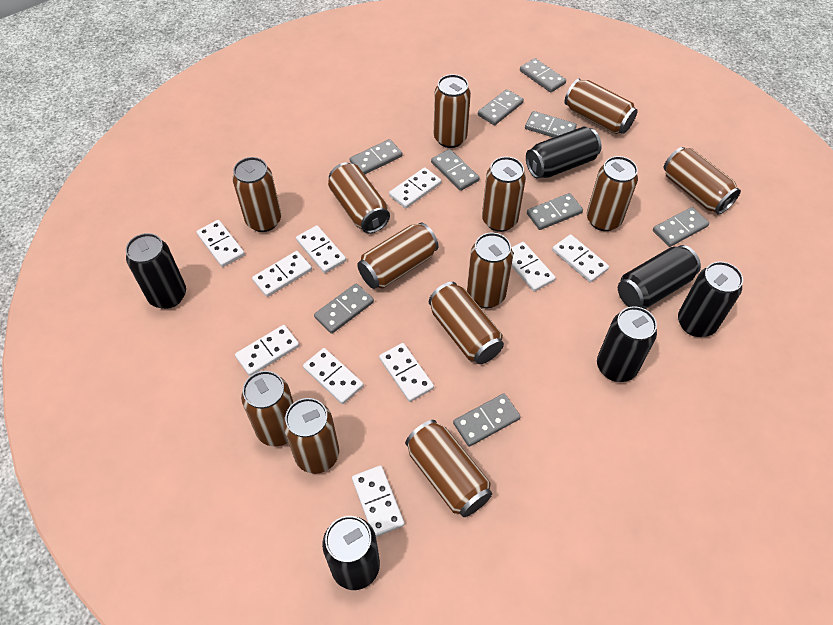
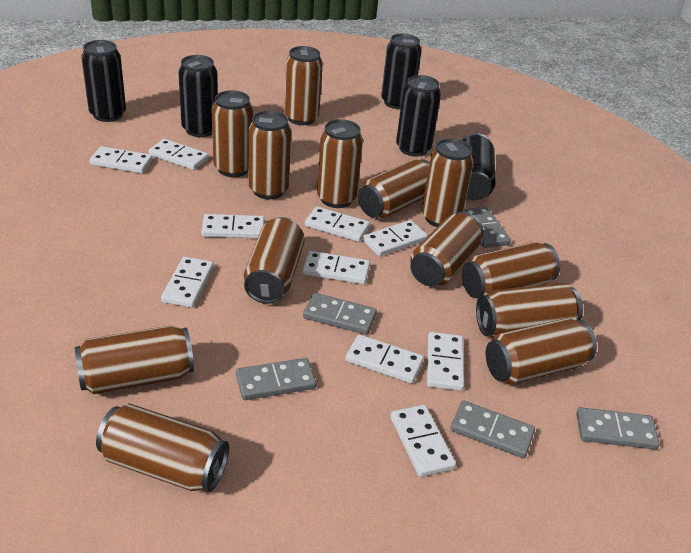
black can: [126,233,186,309] [322,516,380,590] [526,127,602,179] [597,306,657,382] [618,245,701,309] [678,262,743,337] = 6 -> [81,40,126,122] [178,55,218,137] [381,34,421,109] [396,75,441,157] [462,133,495,200] = 5
grey domino: [314,283,374,334] [350,139,403,175] [431,149,480,191] [453,393,521,447] [478,89,524,125] [520,58,566,93] [525,111,577,138] [527,193,583,230] [653,207,709,247] = 9 -> [236,358,316,400] [303,293,377,335] [450,401,535,458] [463,207,511,248] [576,407,660,449] = 5

